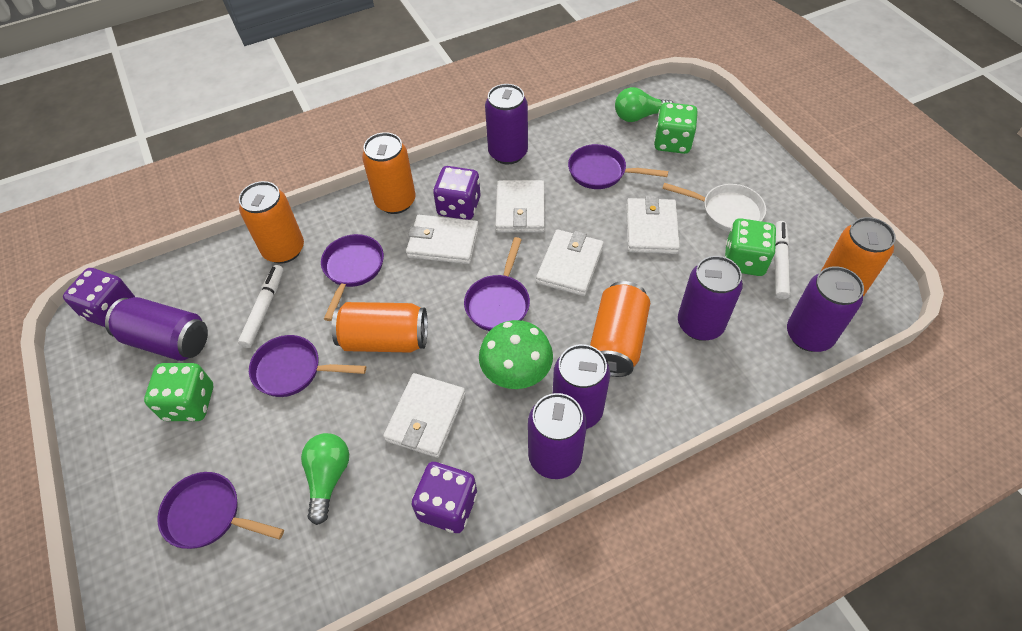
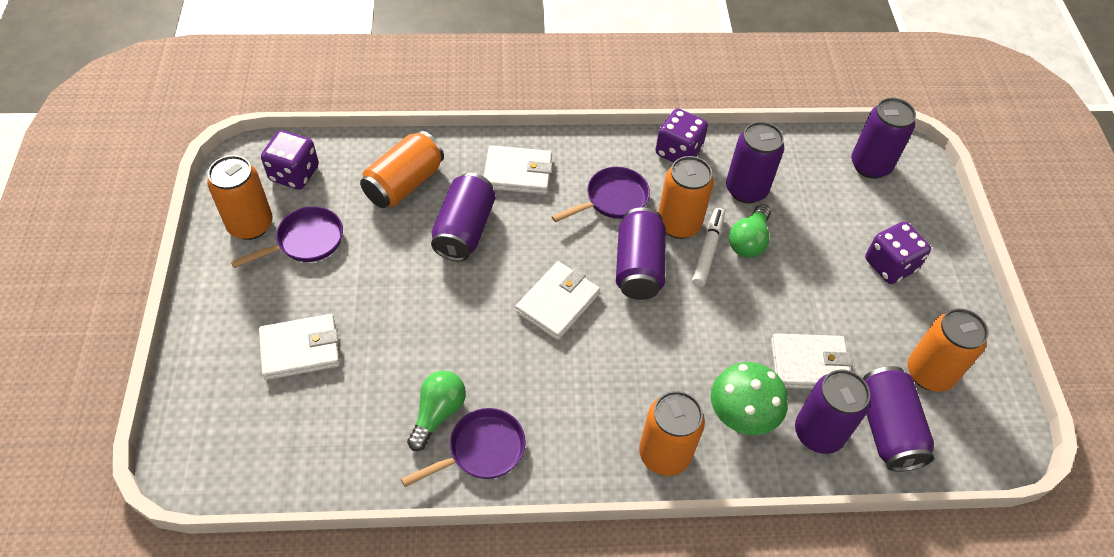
green dice: [144,363,213,421] [654,102,698,154] [725,218,776,276] = 3 -> none = 0
purple pan: [157,472,284,549] [249,335,366,397] [321,234,384,321] [464,237,530,331] [568,144,668,189] = 5 -> [231,206,343,268] [401,408,526,487] [552,167,650,222] = 3
white marker: [238,265,284,348] [775,221,790,299] = 2 -> [692,208,725,287] = 1
white pan: [662,183,766,232] = 1 -> none = 0
white wallet: [383,373,466,458] [406,215,479,264] [495,180,545,233] [536,229,604,296] [626,196,680,254] = 5 -> [259,314,340,380] [483,145,552,194] [515,261,600,340] [771,333,853,389] = 4

